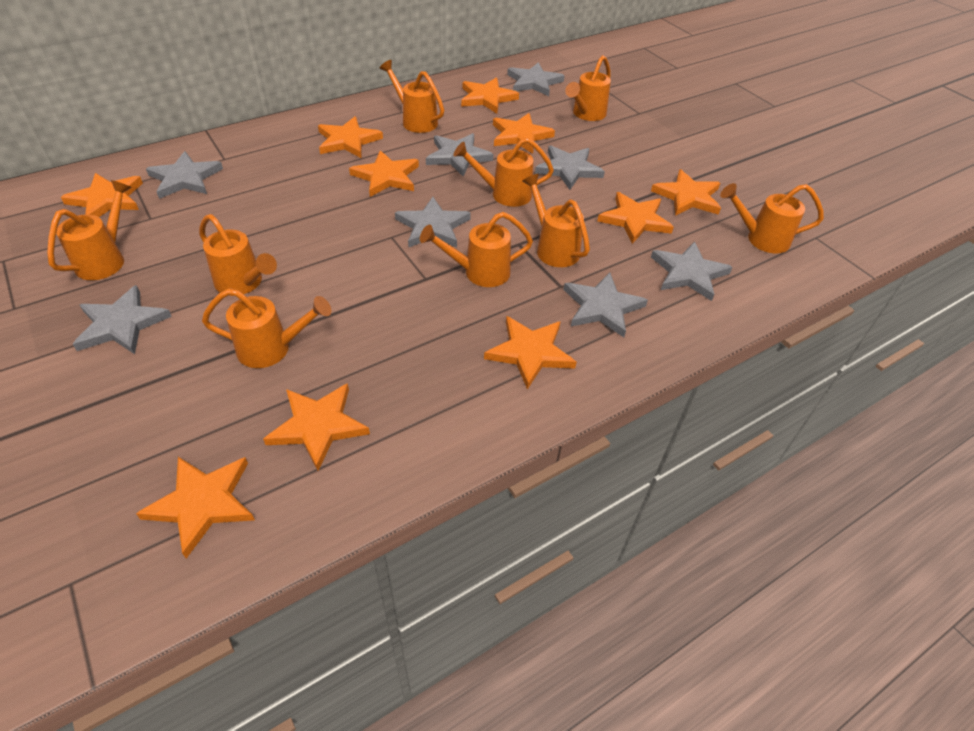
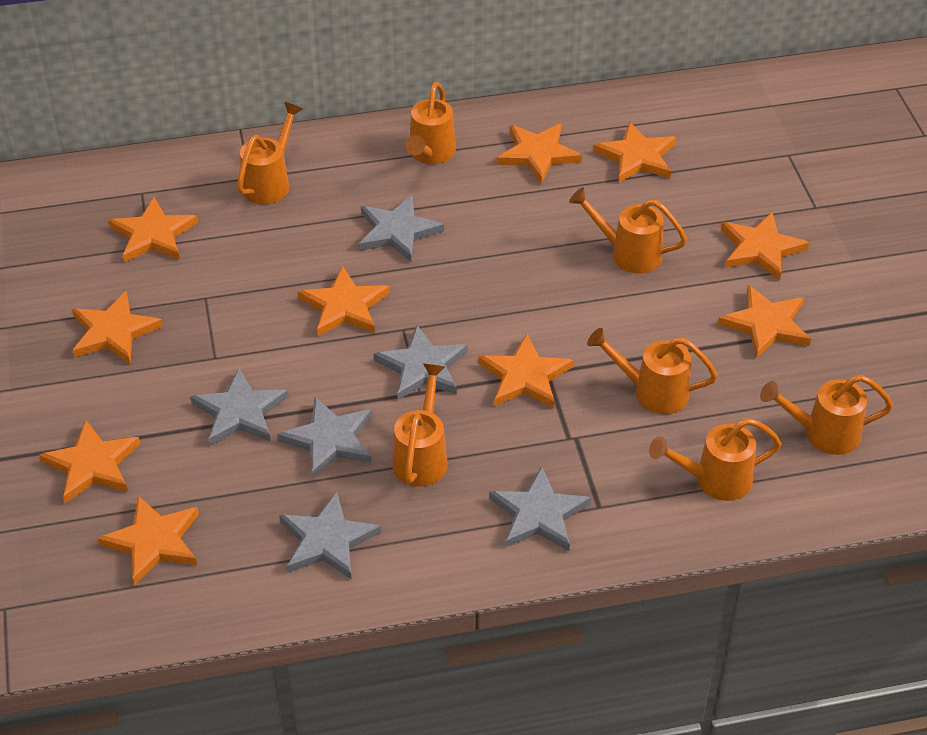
grey star: [73,285,172,354] [146,151,223,199] [395,197,471,248] [426,133,493,177] [507,62,565,96] [535,146,605,190] [563,272,648,337] [651,241,733,301] = 8 -> [190,368,288,446] [277,397,372,479] [279,492,381,580] [359,195,444,262] [374,325,468,400] [489,466,591,551] = 6
orange watering can: [47,180,132,280] [199,214,277,296] [202,288,331,368] [379,60,444,133] [420,212,533,287] [454,138,554,207] [522,174,590,267] [565,55,611,121] [720,183,824,254] = 9 -> [237,102,302,204] [392,364,448,487] [405,82,456,164] [569,187,687,273] [587,328,718,414] [649,418,782,501] [760,375,893,455] = 7

